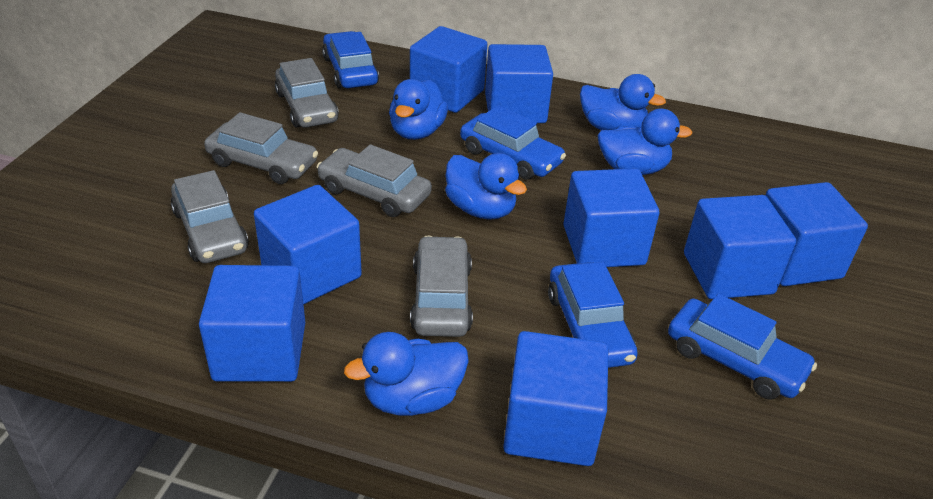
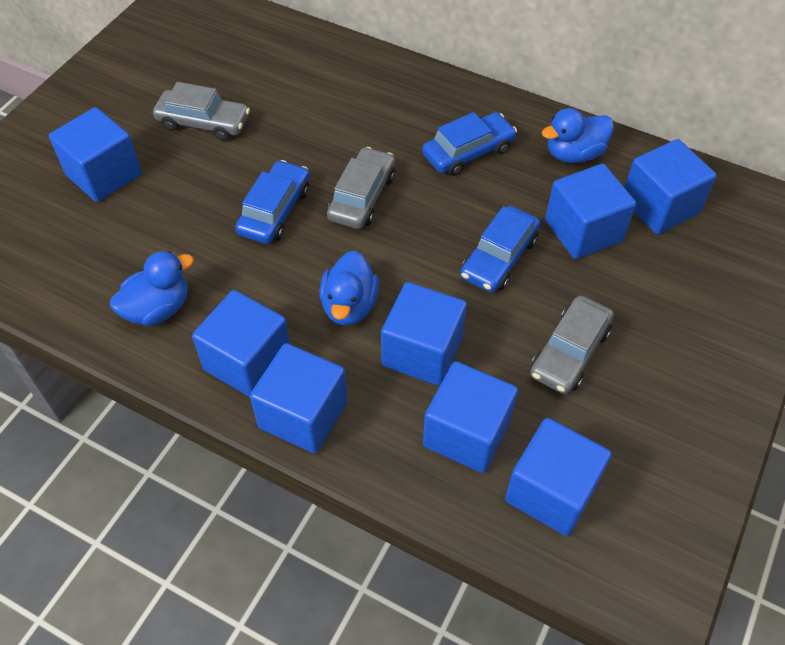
blue car: [322,31,379,88] [460,105,566,180] [548,262,638,368] [668,294,817,400] = 4 -> [235,160,310,244] [422,112,517,176] [460,206,541,293] = 3
blue duck: [344,332,469,416] [389,79,448,140] [445,153,527,220] [580,74,666,130] [598,109,693,175] = 5 -> [110,251,194,326] [319,250,379,326] [542,108,614,163] = 3
grey car: [171,170,249,263] [204,112,318,184] [275,58,339,128] [317,144,432,217] [410,236,473,337] = 5 -> [153,82,250,141] [327,147,395,229] [530,295,614,394] = 3

